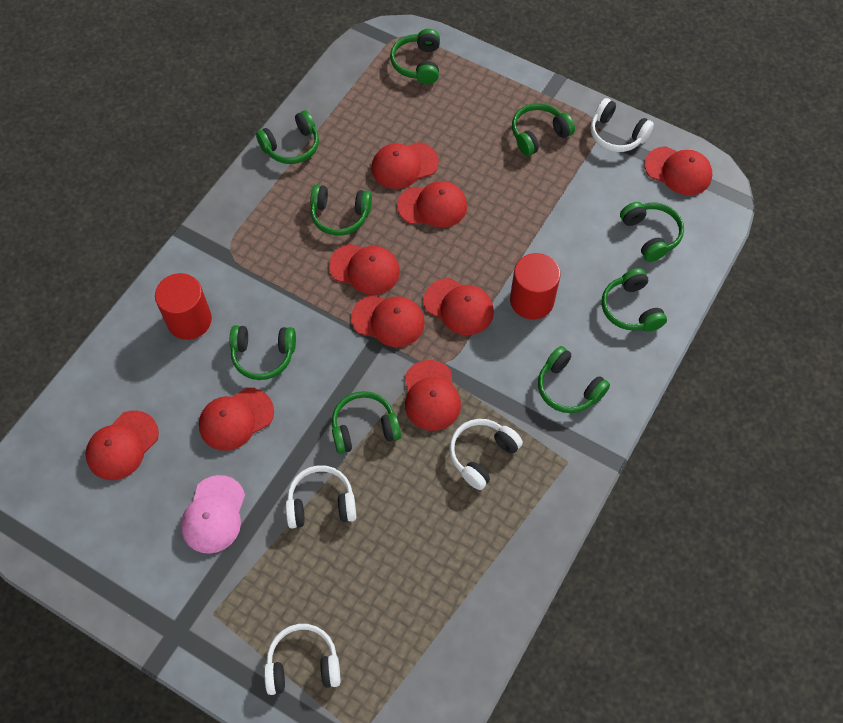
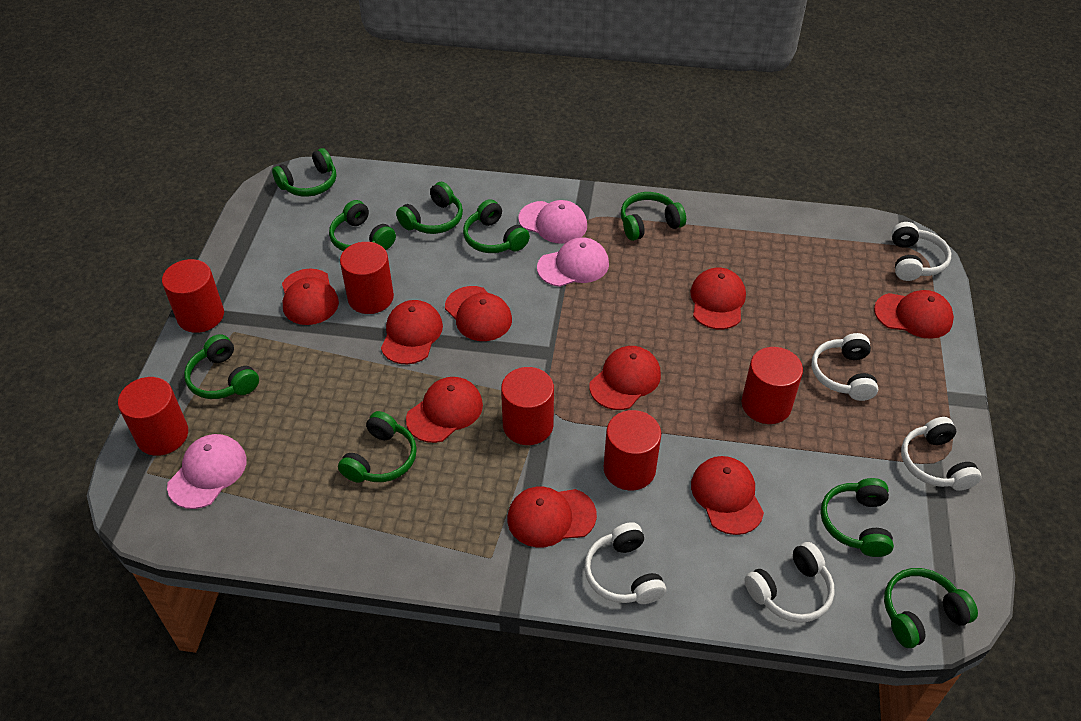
pink cap: [181,475,245,554] = 1 -> [167,434,247,509] [518,200,587,244] [537,237,609,287] = 3
red cylinder: [155,273,212,340] [510,253,561,319] = 2 -> [118,377,188,456] [162,259,224,333] [340,242,394,314] [501,367,554,445] [604,410,661,490] [742,347,803,424] = 6
white headphones: [264,624,340,695] [286,465,356,528] [449,419,523,490] [590,98,654,152] = 4 -> [584,522,666,604] [744,542,835,623] [811,333,878,401] [892,222,951,281] [901,417,981,491] = 5

